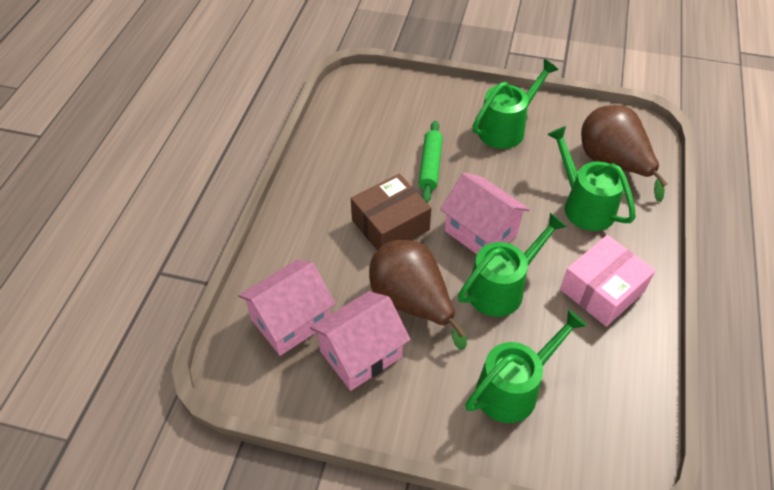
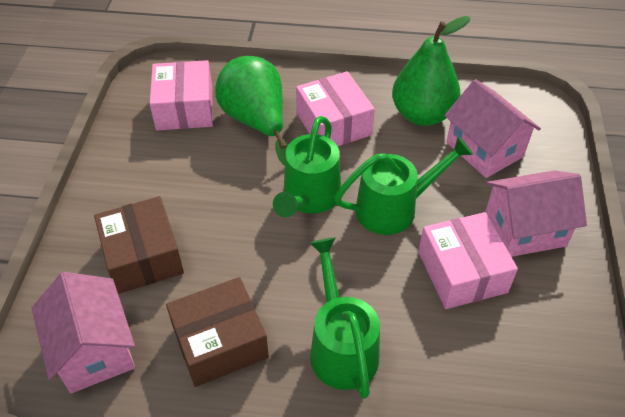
brown box: [351,174,431,250] = 1 -> [94,196,184,294] [166,277,269,387] = 2
brown pear: [369,240,467,350] [581,105,667,202] = 2 -> none = 0
green pear: none = 0 -> [215,56,288,165] [392,16,471,126] = 2
green rolling pin: [419,121,443,203] = 1 -> none = 0
green watering can: [458,213,567,317] [465,309,587,423] [472,59,559,149] [547,126,636,231] = 4 -> [273,116,341,217] [310,238,380,399] [334,136,473,235] = 3
pink box: [560,235,656,327] = 1 -> [150,60,213,130] [296,71,375,146] [418,212,518,309] = 3

